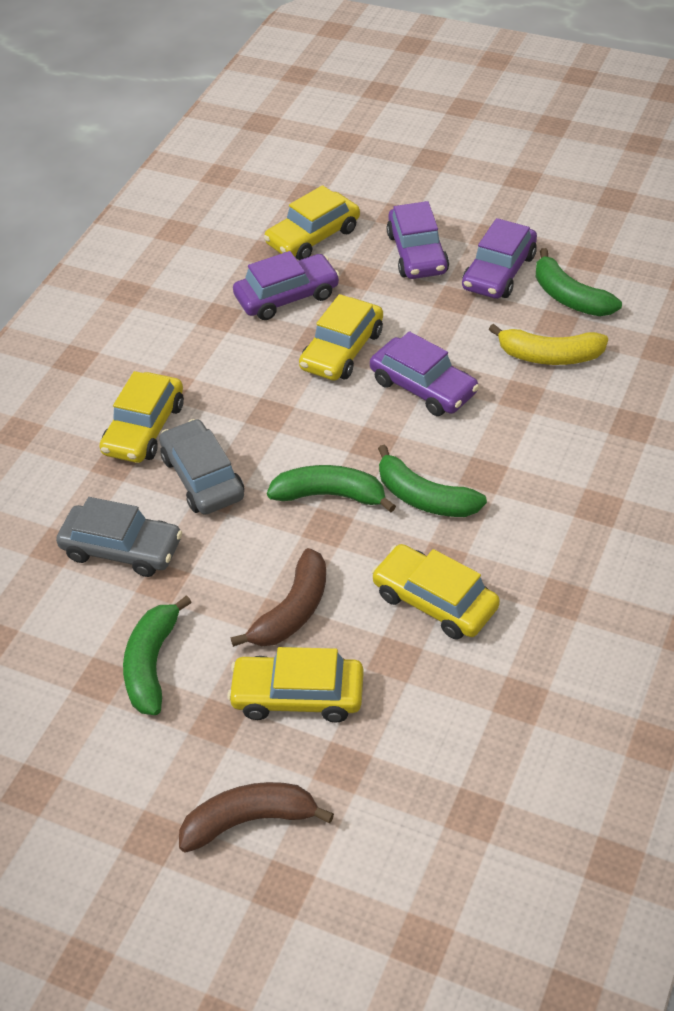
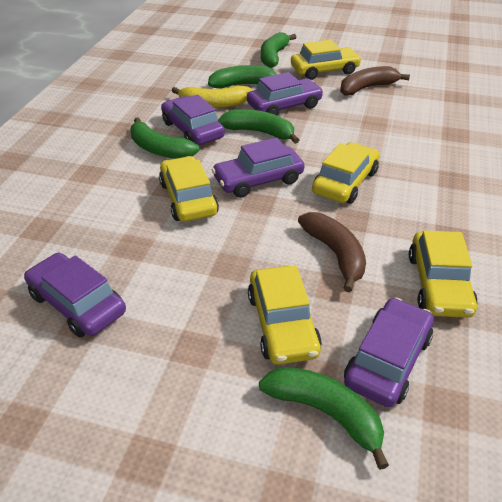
green banana: [123,595,192,715] [267,465,396,512] [378,444,487,517] [536,248,622,316] = 4 -> [130,117,199,159] [208,65,277,88] [218,109,299,144] [259,367,389,470] [261,32,297,68] = 5
grey car: [56,497,182,577] [159,419,244,515] = 2 -> none = 0
purple car: [233,251,340,320] [370,331,479,416] [387,201,449,279] [462,218,537,299] = 4 -> [24,253,126,338] [161,94,225,145] [212,137,305,198] [247,72,323,115] [344,298,434,407] = 5

